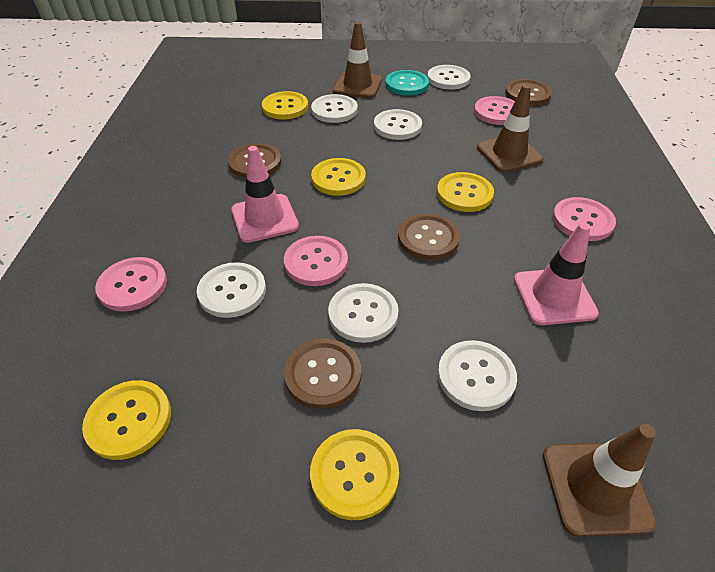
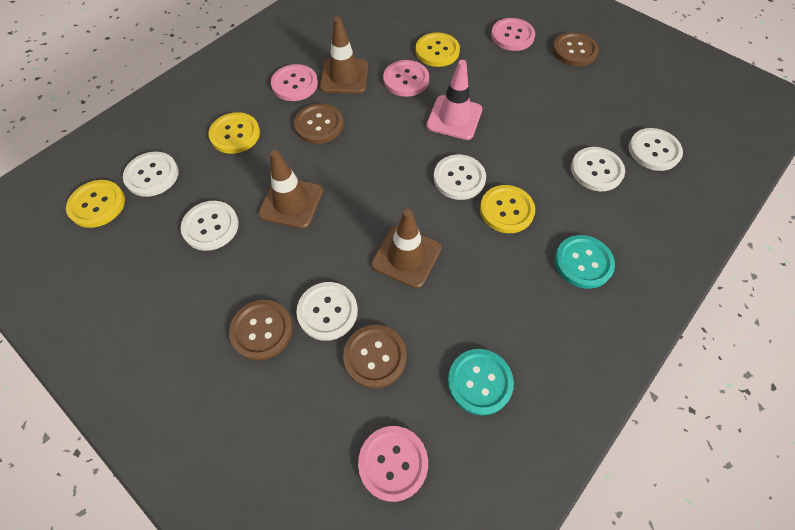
pink traffic cone: [231,146,299,243] [514,222,599,325] = 2 -> [426,60,482,140] = 1
turquoise button: [385,70,429,96] = 1 -> [448,349,514,415] [555,235,615,289] = 2
yellow button: [82,380,171,460] [262,91,308,119] [310,429,399,520] [311,158,366,196] [437,172,494,212] = 5 -> [66,180,125,228] [208,112,260,154] [416,32,460,67] [480,185,535,233] = 4

